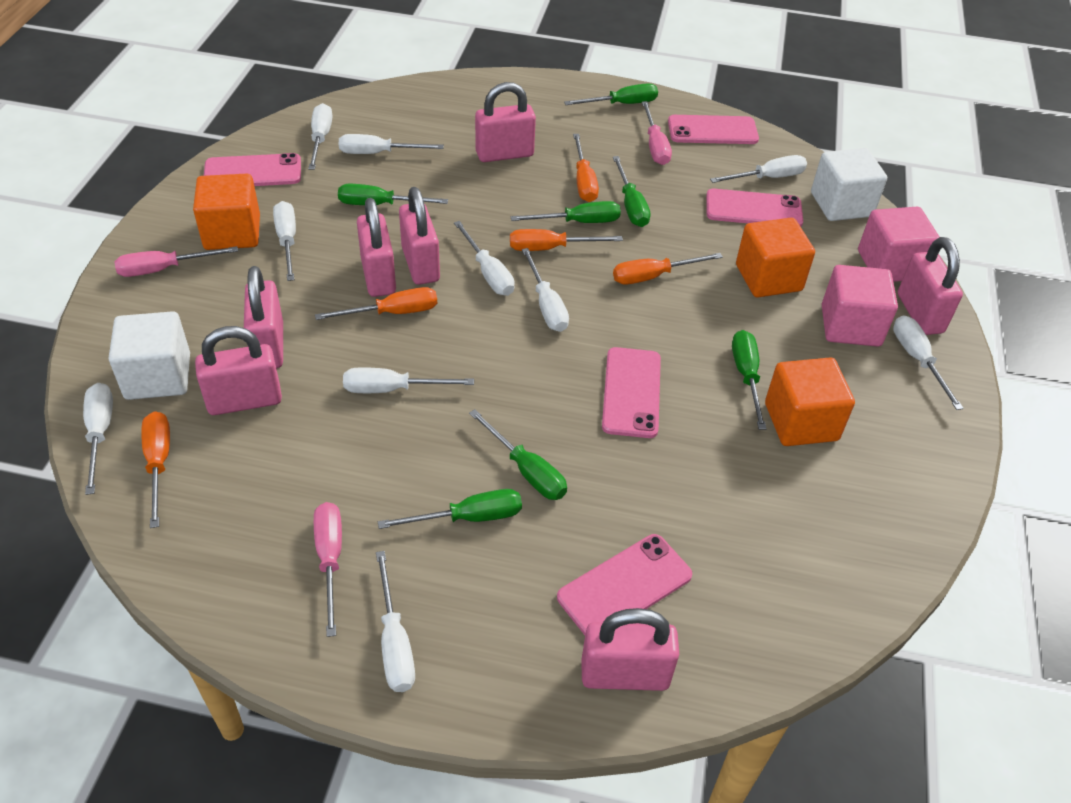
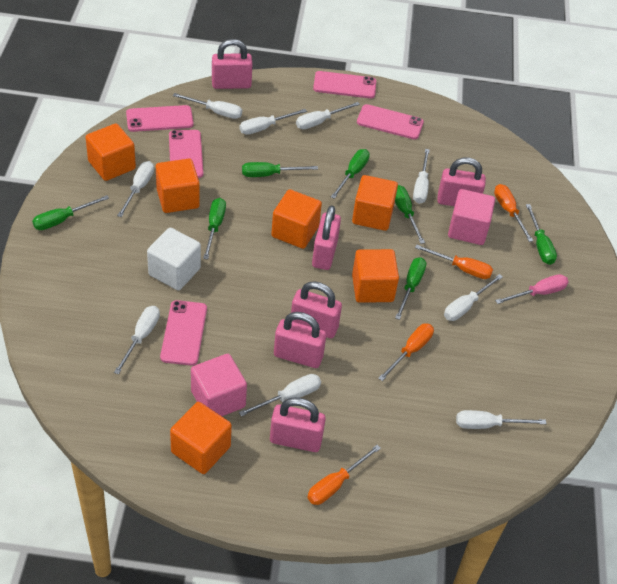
orange cube: [193,174,260,250] [736,218,815,297] [765,357,855,446] = 3 -> [85,124,136,181] [156,159,200,213] [170,402,232,474] [271,189,322,249] [352,175,398,231] [352,249,399,303] = 6
orange screwdriver: [141,411,170,528] [315,287,437,320] [510,229,623,251] [573,134,599,202] [613,253,723,284] = 5 -> [307,445,381,505] [378,324,434,381] [415,245,493,279] [494,184,533,242] = 4
pink padlock: [195,326,282,415] [244,266,283,368] [357,198,396,297] [399,187,440,285] [475,82,536,162] [581,608,679,691] [898,237,963,335] = 7 -> [212,39,253,89] [270,397,326,452] [274,312,326,368] [291,281,342,338] [312,205,341,270] [437,157,486,206] = 6
pink screwdriver: [114,246,238,277] [314,502,342,637] [642,101,672,165] = 3 -> [495,274,569,304] = 1
white cube: [109,311,190,400] [811,148,887,221] = 2 -> [147,228,201,290] = 1
white screwdriver: [83,383,113,495] [273,201,296,281] [308,103,332,170] [339,134,444,154] [343,367,474,393] [376,551,415,692] [454,221,515,296] [522,248,569,332] [710,155,807,183] [893,315,964,410] = 10 -> [114,306,160,374] [117,161,154,217] [173,93,242,119] [239,109,307,135] [239,374,321,417] [296,102,360,129] [413,149,430,204] [444,274,503,321] [456,410,546,429] = 9

